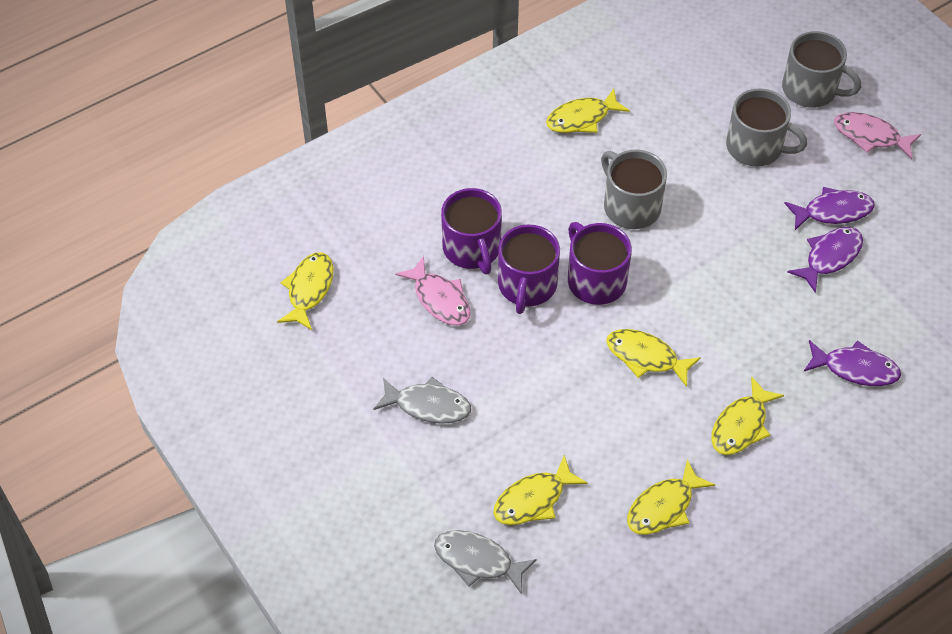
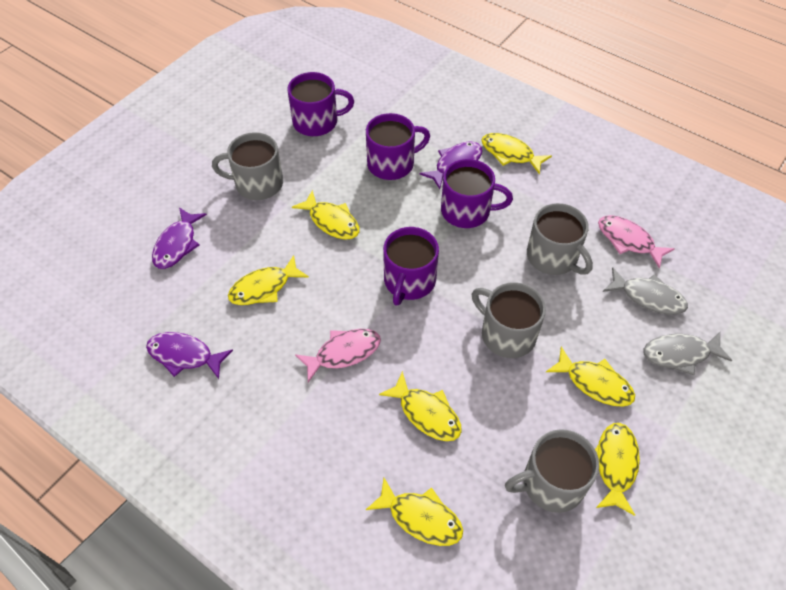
grey mug: [601,150,667,229] [726,88,807,167] [782,31,861,108] = 3 -> [212,132,283,200] [472,282,546,358] [505,429,599,513] [527,203,593,275] = 4
purple mug: [441,188,502,274] [498,224,560,314] [568,222,632,305] = 3 -> [287,72,354,136] [366,113,430,180] [383,227,439,306] [441,159,513,228] = 4
yellow fish: [277,252,333,330] [493,455,588,525] [546,89,630,133] [606,329,701,387] [627,459,715,535] [711,376,784,455] = 6 -> [228,255,309,305] [292,190,359,240] [366,478,463,546] [379,371,462,441] [481,133,552,174] [546,347,635,407] [595,423,640,516] = 7

